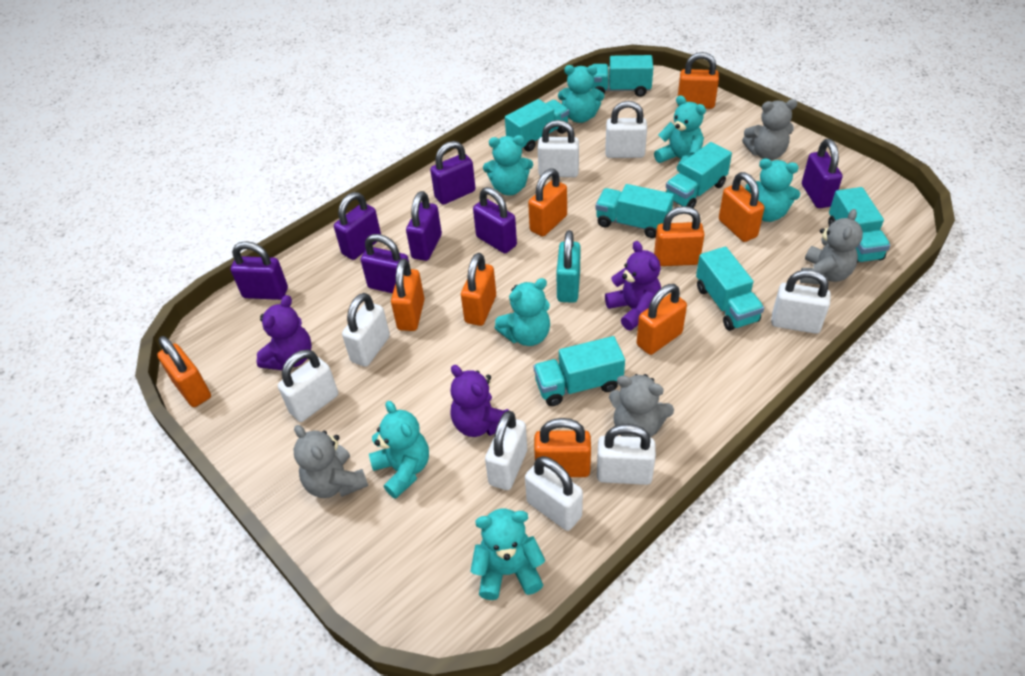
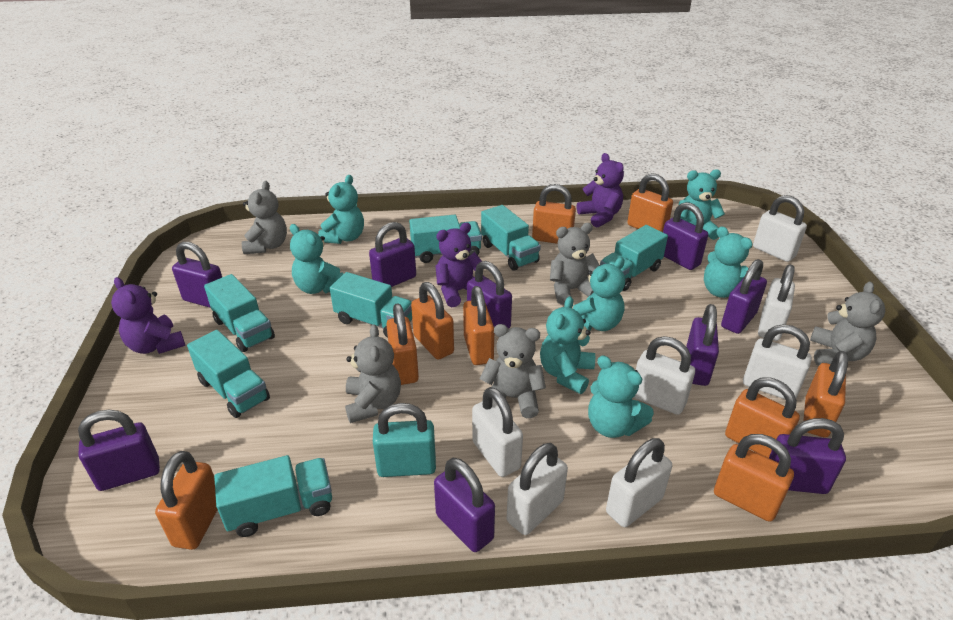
grey teddy bear: [294,425,368,498] [609,374,674,438] [742,99,797,160] [800,209,863,284] = 4 -> [242,181,287,254] [345,324,401,423] [479,324,546,418] [550,223,600,305] [810,282,885,366] = 5
purple padlock: [231,241,288,300] [334,192,381,260] [361,234,409,293] [406,191,442,261] [430,141,475,205] [473,187,517,253] [802,139,842,208] = 7 -> [78,410,160,491] [172,242,222,308] [369,222,416,287] [434,458,495,552] [467,261,512,334] [663,202,708,270] [686,304,719,386] [721,259,767,334] [769,418,846,494] = 9
white padlock: [278,350,338,422] [342,293,390,367] [485,411,527,490] [525,456,583,531] [538,120,579,177] [597,424,656,485] [605,101,647,158] [771,270,831,334] = 8 -> [472,387,523,477] [507,443,568,535] [606,438,672,527] [633,336,695,415] [743,324,812,399] [753,195,807,262] [758,265,795,341] = 7

